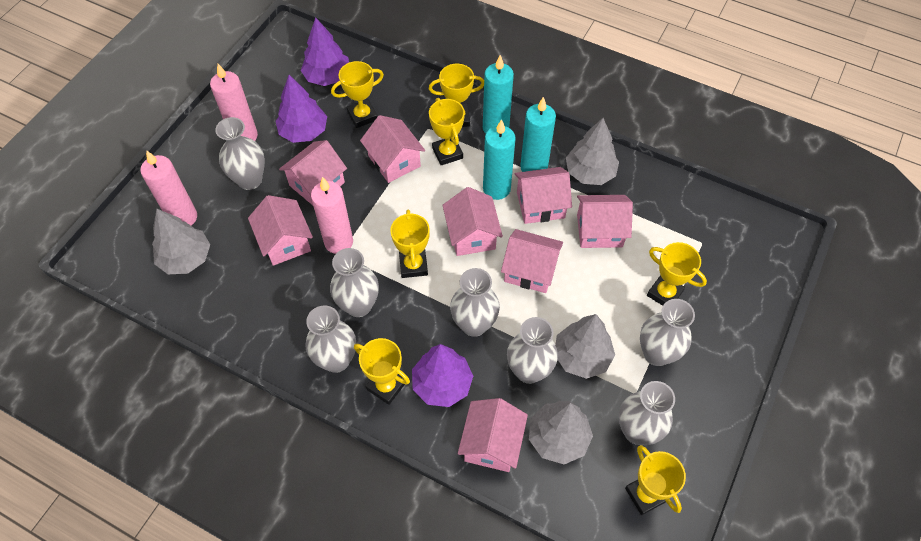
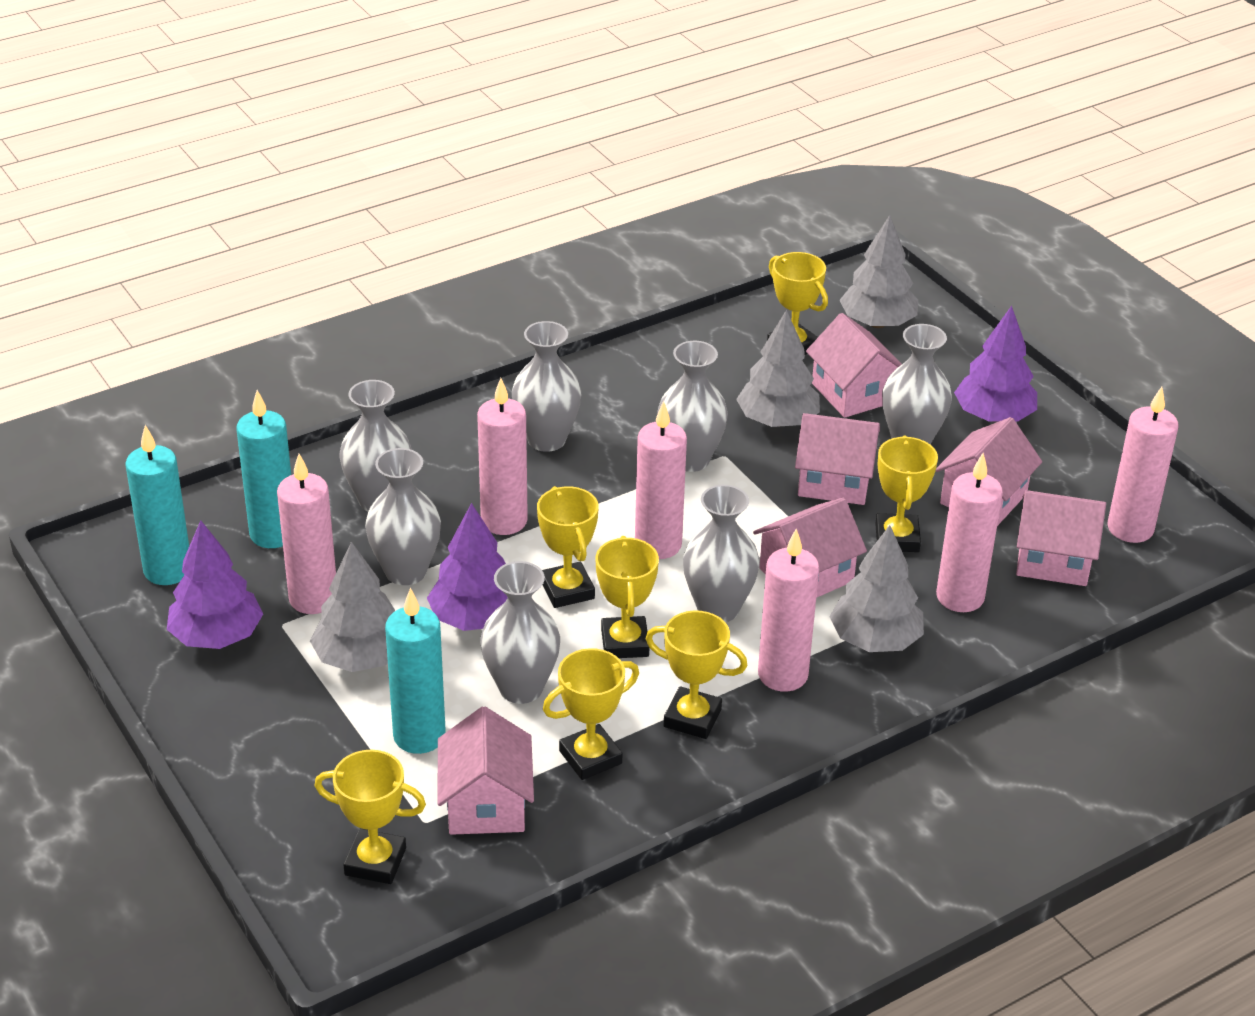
pink candle: [140,150,197,226] [210,64,258,141] [311,177,353,254] = 3 -> [277,454,336,614] [477,378,528,535] [635,401,687,559] [758,529,819,692] [936,453,1003,612] [1108,387,1178,543] = 6
pink house: [248,195,313,266] [279,140,347,205] [360,115,425,183] [443,187,503,256] [458,398,528,472] [501,229,563,293] [515,167,572,224] [577,195,633,248] = 8 -> [438,706,534,835] [753,497,867,598] [795,413,880,505] [806,313,902,418] [936,417,1042,526] [1016,490,1106,586] = 6

